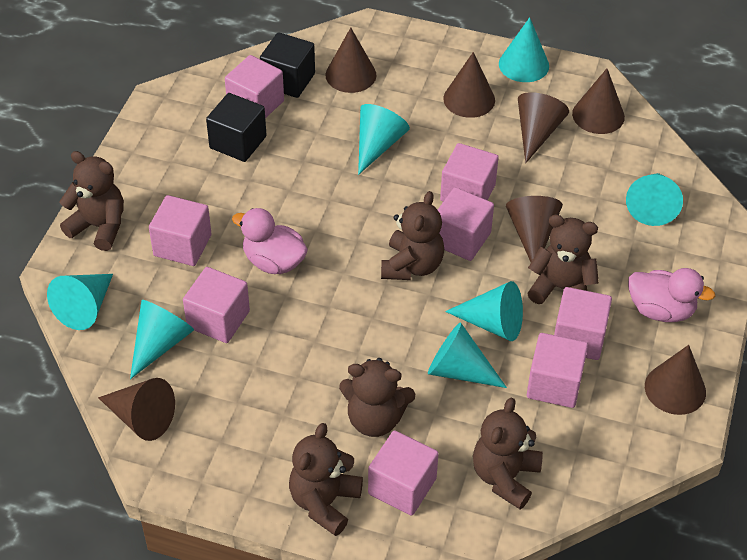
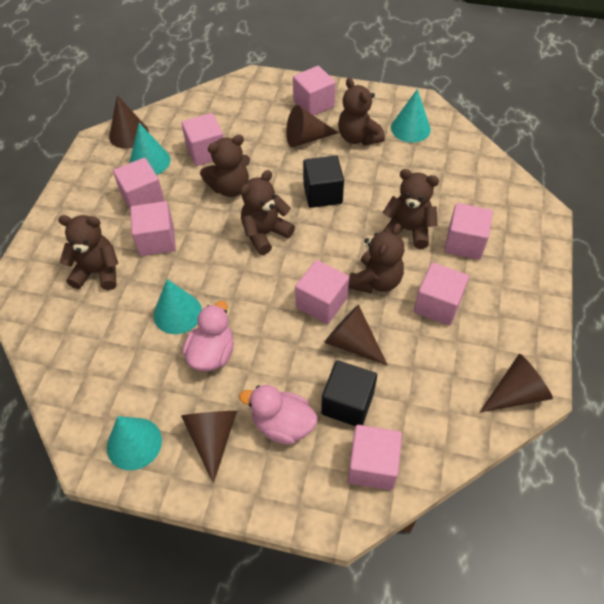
brown cone: [98,378,175,441] [325,28,377,93] [443,52,495,118] [506,196,563,262] [518,92,569,163] [572,68,625,134] [645,345,706,415] = 7 -> [109,95,149,149] [181,411,237,483] [286,105,338,147] [324,305,388,366] [480,354,553,412] = 5
turquoise cone: [47,274,113,330] [130,300,194,379] [358,104,410,175] [428,322,507,388] [445,281,523,341] [499,17,549,82] [626,173,683,226] = 7 -> [107,416,162,470] [130,123,171,175] [154,279,202,334] [391,89,431,143] = 4

